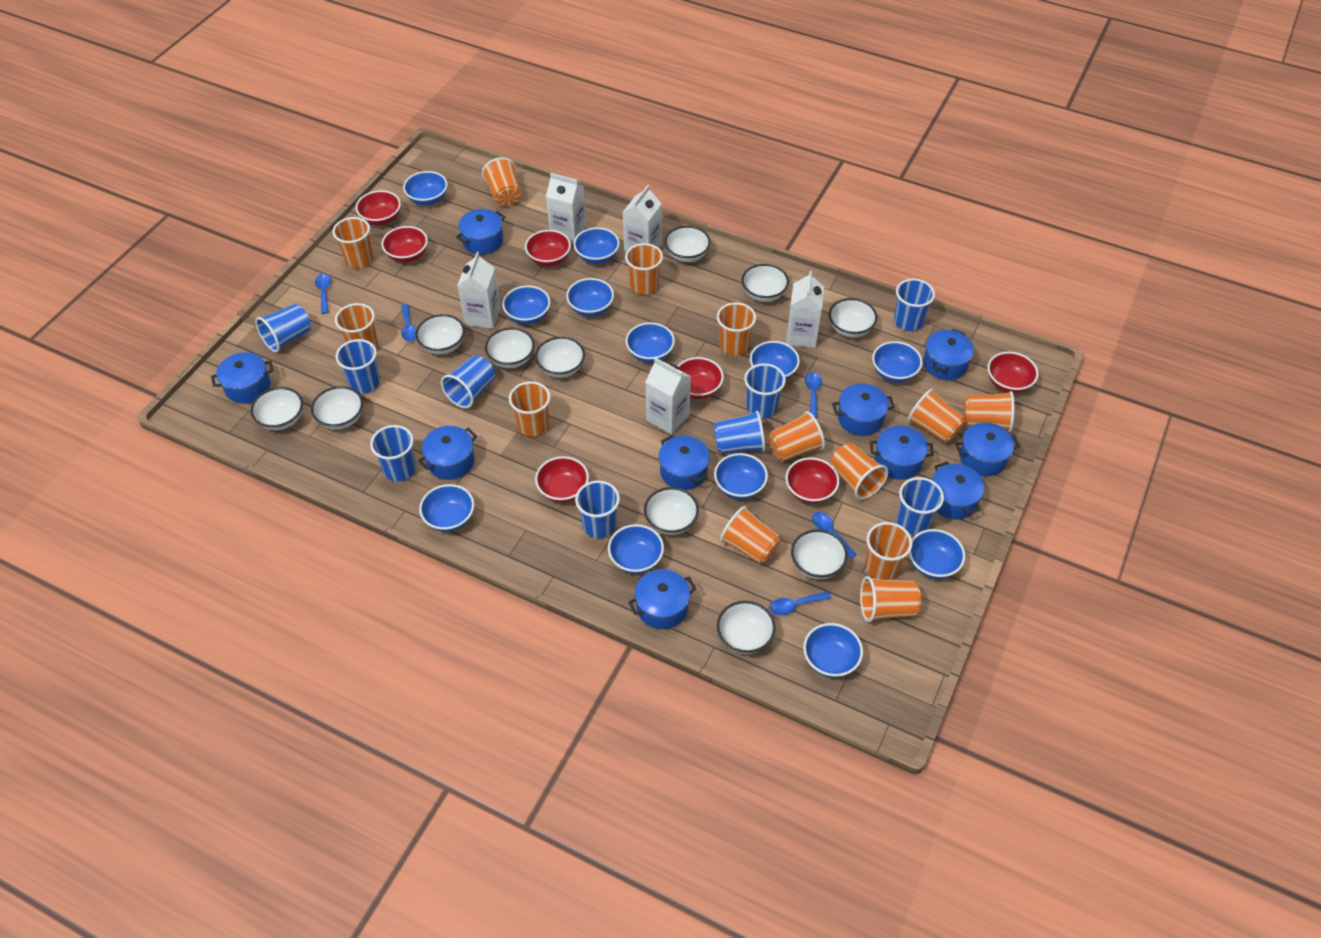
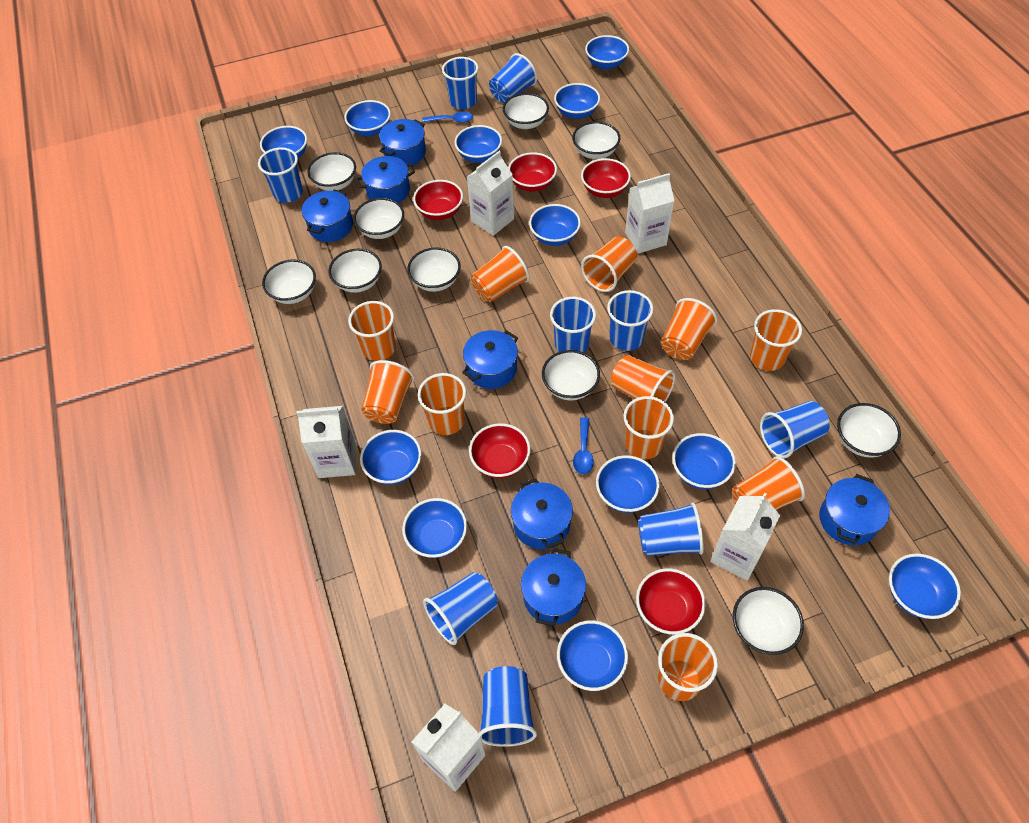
blue pot: [211,352,273,404] [418,426,477,480] [456,209,505,255] [628,569,696,629] [659,435,710,490] [832,383,895,436] [870,425,934,480] [923,329,974,380] [932,461,984,520] [955,422,1020,476] = 10 -> [302,190,353,242] [356,156,415,203] [379,119,426,165] [462,330,518,389] [511,478,573,549] [521,548,586,626] [819,474,890,545] = 7
blue spoon: [315,274,331,314] [401,304,417,341] [770,591,831,615] [805,372,822,418] [812,512,857,559] = 5 -> [422,112,473,123] [573,417,594,474] = 2
orange cup: [332,217,373,268] [335,303,378,349] [482,157,521,206] [509,381,551,437] [625,243,663,295] [717,302,756,356] [720,506,781,564] [768,411,825,462] [830,443,888,500] [860,576,921,622] [865,522,912,580] [907,389,965,443] [963,391,1014,432] = 13 -> [348,301,396,361] [361,360,415,424] [418,373,466,435] [471,246,530,302] [581,237,637,292] [611,355,675,402] [623,396,674,459] [658,633,718,701] [661,298,717,360] [732,456,805,510] [750,309,802,371] = 11
red bowl: [356,190,401,225] [381,226,428,262] [525,230,571,266] [535,456,589,503] [677,357,724,399] [785,457,840,504] [987,352,1039,393] = 7 -> [413,180,463,220] [469,423,530,478] [508,152,557,192] [581,158,631,198] [636,568,706,635] = 5
white bowl: [251,387,303,430] [311,386,363,430] [415,314,465,354] [485,328,535,368] [535,337,585,378] [644,487,699,535] [664,226,711,262] [717,601,776,654] [742,264,789,302] [791,529,848,579] [829,298,877,338] = 11 -> [262,259,316,304] [307,152,356,191] [329,249,382,293] [354,198,404,239] [407,247,461,292] [503,93,549,129] [542,350,600,400] [572,122,620,159] [733,587,804,655] [837,403,901,457] = 10

